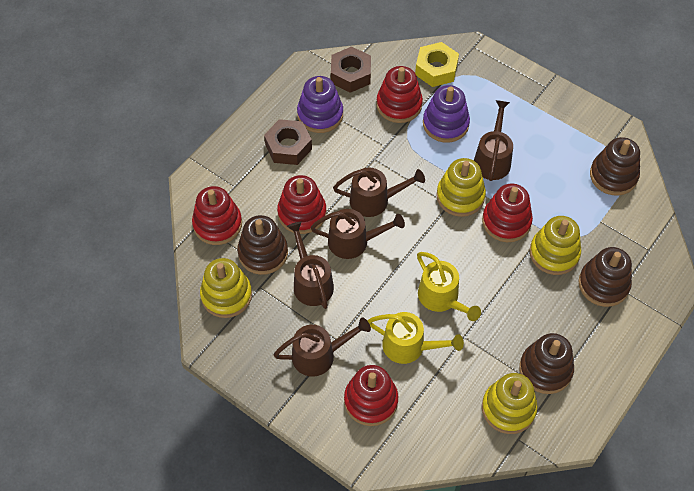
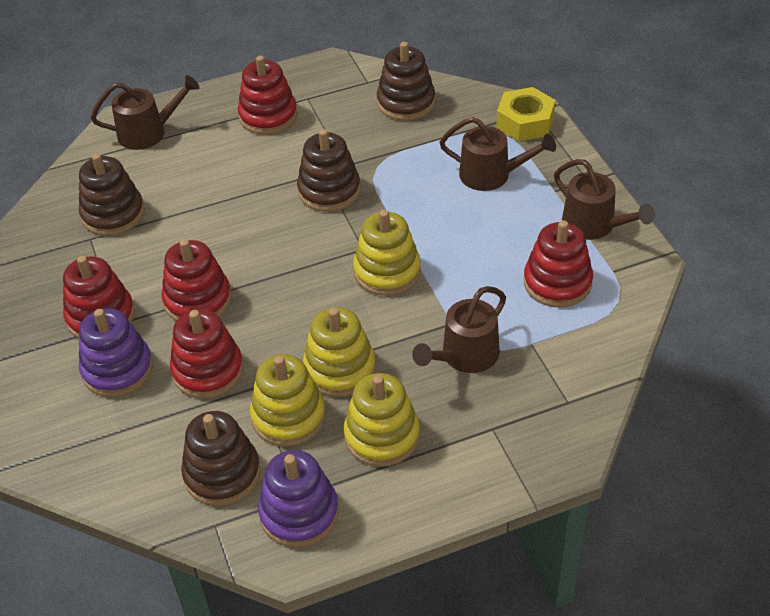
brown nut: [264,119,312,165] [331,46,371,93] = 2 -> none = 0
brown watering can: [273,317,371,377] [287,222,334,309] [311,209,405,259] [333,168,425,217] [474,100,513,181] = 5 -> [91,75,200,150] [412,286,506,373] [439,117,556,191] [554,159,655,240] = 4
yellow watering can: [368,312,464,364] [417,252,481,321] = 2 -> none = 0

